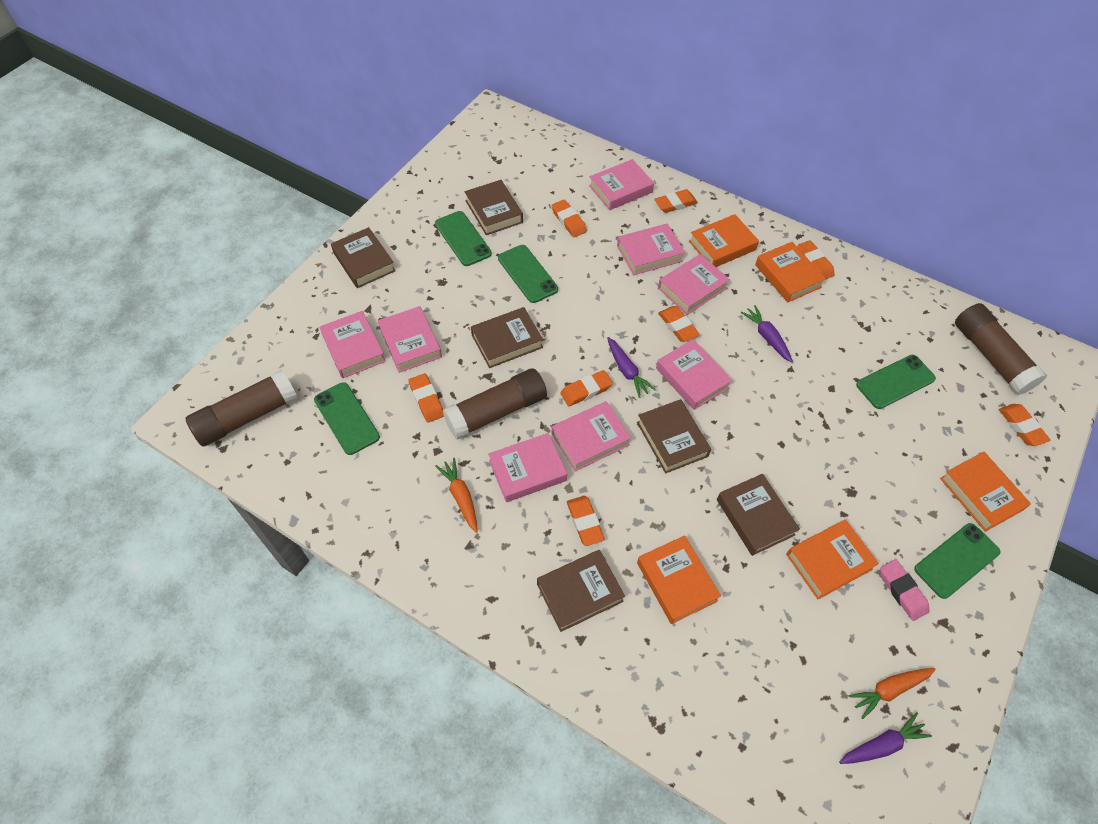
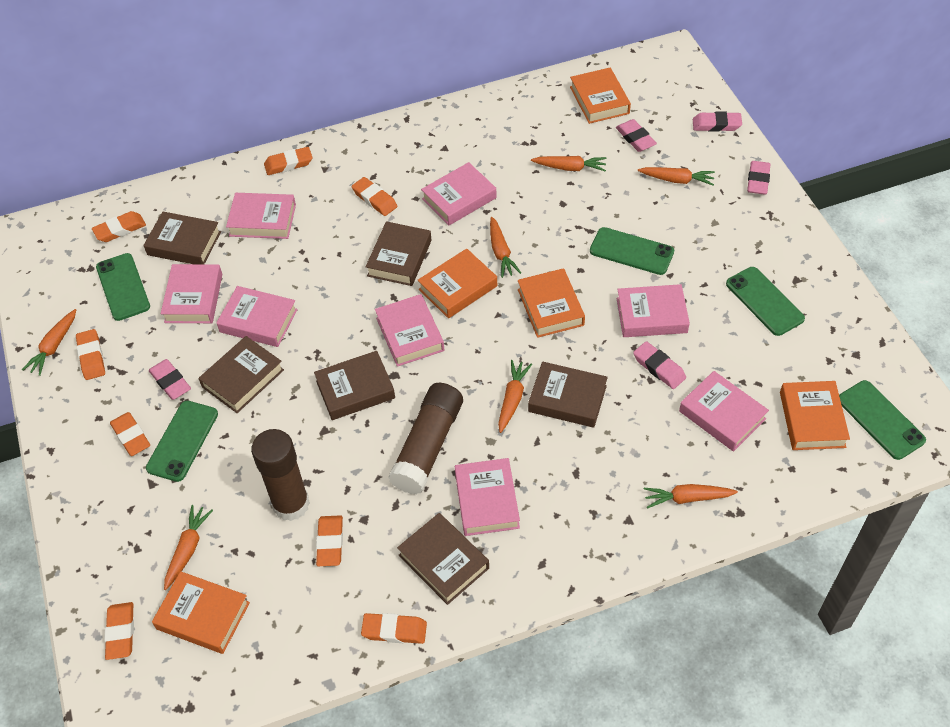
brown glue stick: [186,370,298,447] [443,368,547,440] [955,303,1047,395] = 3 -> [251,429,310,521] [388,383,463,494] = 2
orange carrot: [435,458,478,533] [848,668,936,719] = 2 -> [22,309,76,376] [164,505,213,590] [490,217,521,278] [498,360,532,433] [531,156,607,172] [638,167,715,186] [644,484,738,508] = 7
pink eraser: [880,560,930,621] = 1 -> [149,359,191,400] [616,119,657,152] [633,341,686,389] [693,112,742,132] [747,161,771,195] = 5
purple carrot: [607,337,656,398] [740,305,793,363] [839,712,932,764] = 3 -> none = 0

